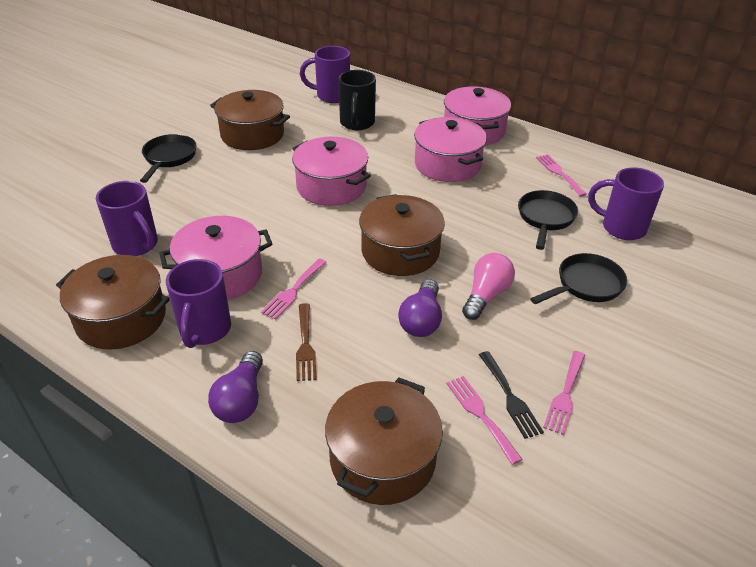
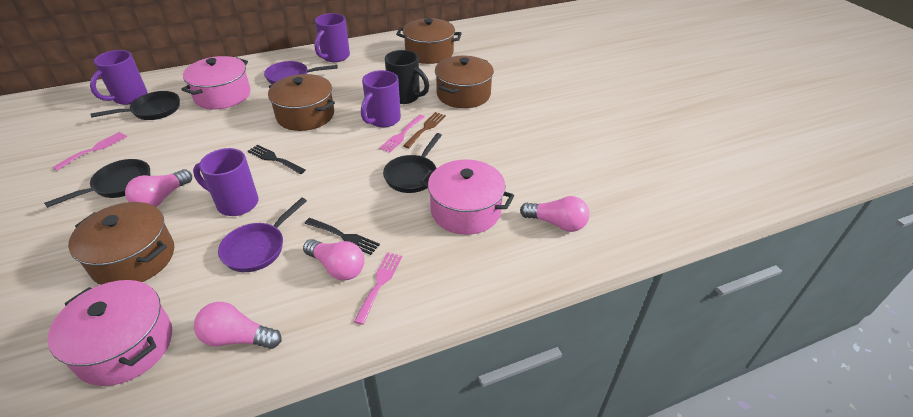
black fork: [479,351,544,439] = 1 -> [248,144,306,174] [304,218,380,255] = 2
pink fork: [261,258,327,319] [446,376,523,465] [536,154,587,197] [543,351,585,435] = 4 -> [52,132,127,171] [354,252,402,325] [379,115,425,153] = 3
pink light bulb: [462,253,515,320] = 1 -> [125,169,192,207] [194,302,281,349] [303,239,364,280] [520,196,590,232] = 4
pink pot: [159,216,272,300] [292,137,371,206] [414,117,487,182] [444,86,511,145] = 4 -> [48,280,172,386] [181,56,251,109] [420,159,514,235] = 3
purple light bulb: [208,351,263,423] [398,279,442,337] = 2 -> none = 0
purple pan: none = 0 -> [218,198,307,272] [264,61,338,84] = 2

